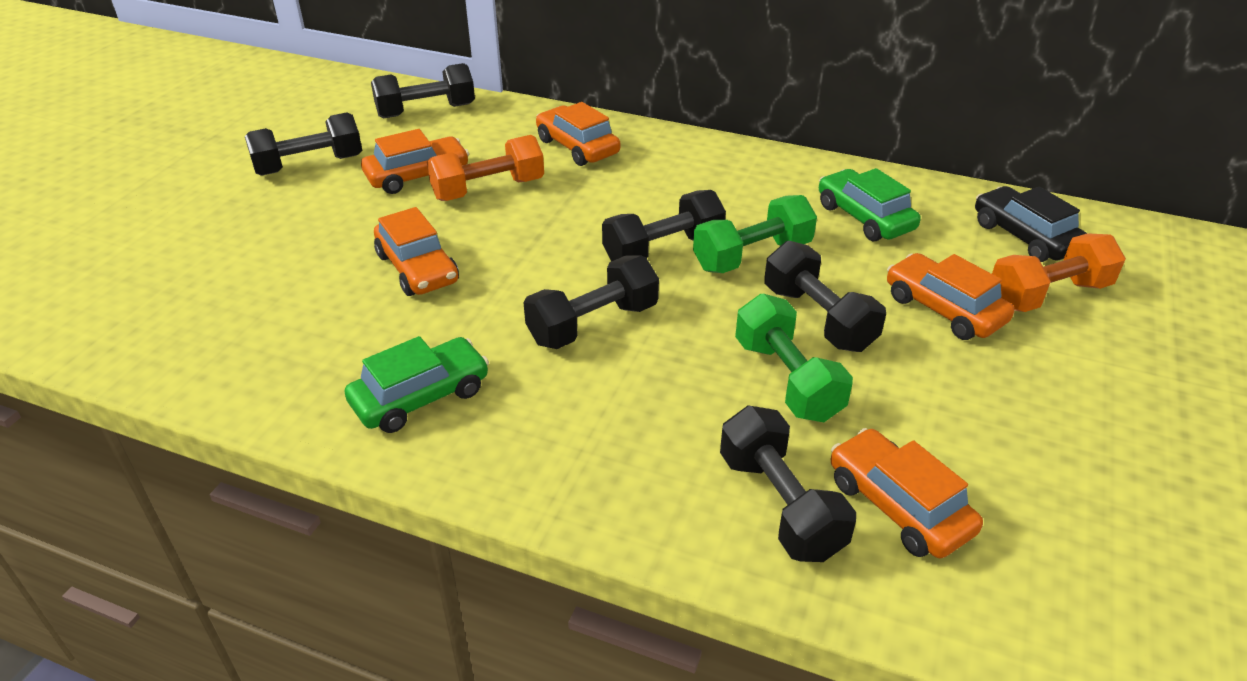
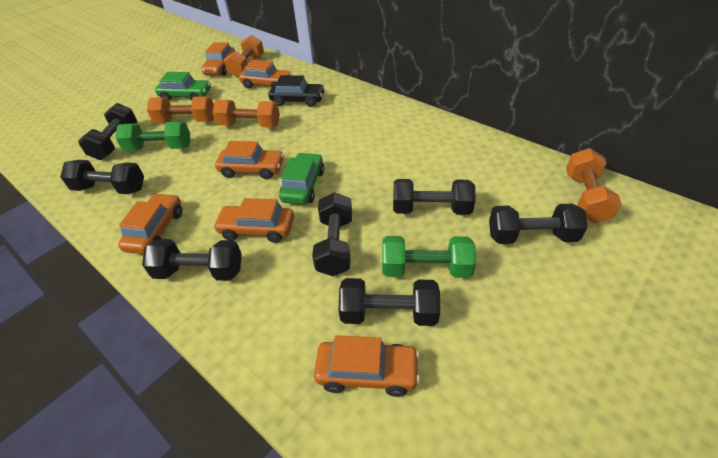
black dumbbell: [245,112,362,176] [371,63,475,119] [524,255,659,349] [602,190,726,261] [720,405,856,562] [764,241,886,352] = 6 -> [60,160,144,194] [78,103,137,160] [142,239,242,281] [312,192,352,276] [338,278,440,326] [393,179,475,215] [489,204,588,244] = 7
orange car: [361,129,469,194] [374,207,459,296] [536,102,620,166] [830,428,983,558] [887,253,1014,340] = 5 -> [118,193,182,254] [201,42,235,76] [213,198,294,243] [215,141,284,179] [239,60,292,89] [314,335,420,397] = 6
orange dumbbell: [427,135,544,201] [992,233,1126,312] = 2 -> [147,97,214,123] [212,100,280,128] [224,35,264,78] [566,148,621,223] = 4

